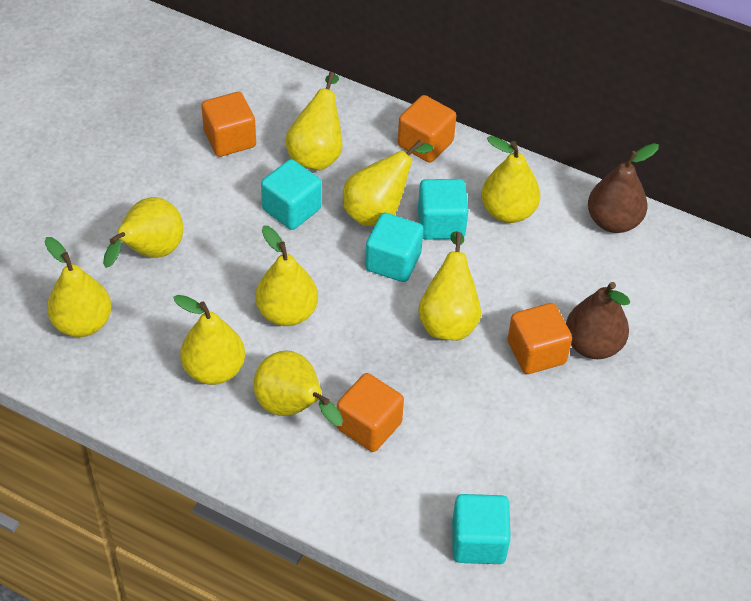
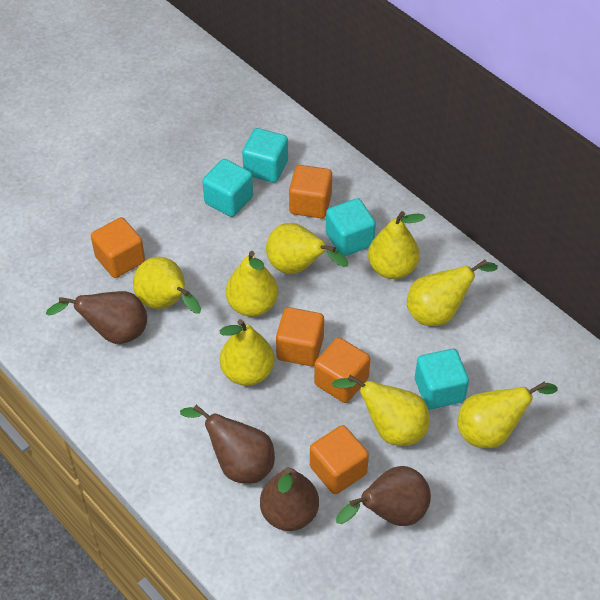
brown pear: [566,282,630,359] [588,143,659,233] = 2 -> [45,291,147,344] [180,405,275,484] [260,467,319,531] [336,466,431,526] = 4
orange cube: [201,92,256,157] [337,373,404,452] [398,95,456,163] [507,303,572,374] = 4 -> [91,217,145,278] [276,307,324,366] [289,165,332,218] [310,425,369,494] [314,337,370,403] = 5
yellow pear: [45,237,112,337] [103,197,183,268] [173,295,245,385] [253,351,343,426] [256,226,318,326] [285,72,342,171] [343,140,433,226] [418,231,481,341] [481,136,540,223] = 9 -> [133,257,201,314] [220,319,274,386] [226,251,278,317] [266,223,348,274] [332,375,430,446] [368,211,426,279] [407,260,498,326] [457,381,558,448] = 8

